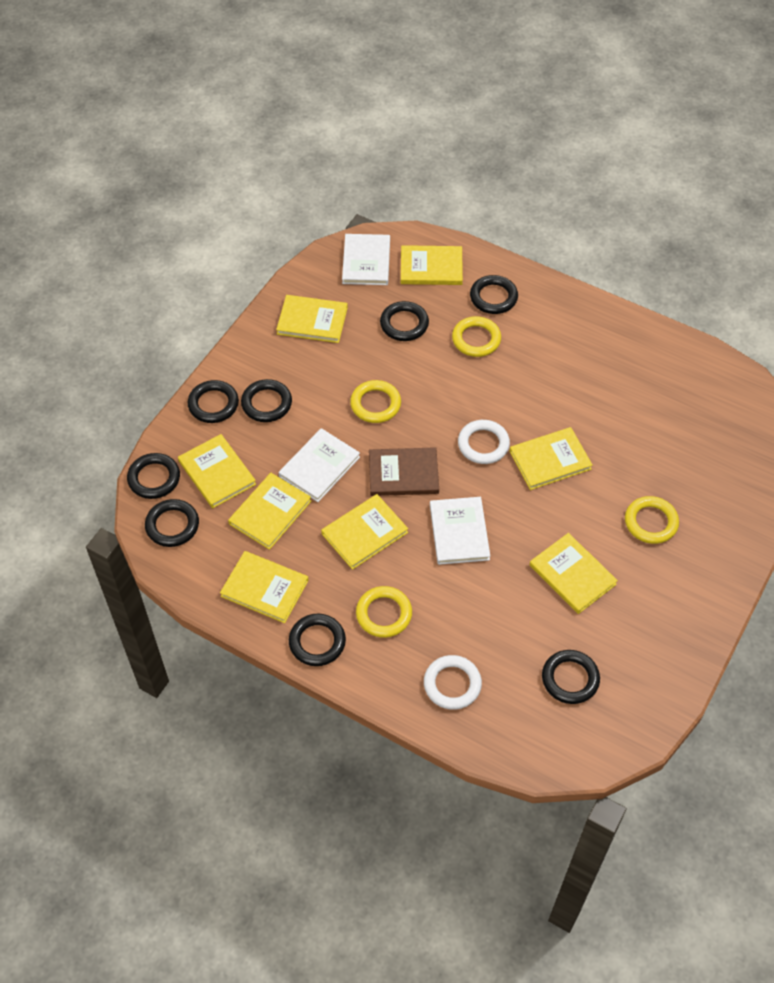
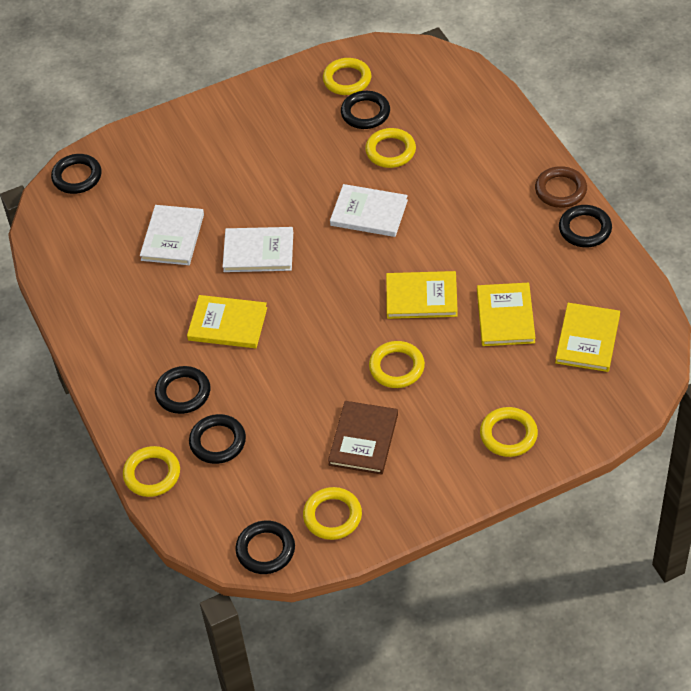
black ring: [127,453,180,499] [145,499,199,547] [188,380,239,423] [241,379,292,422] [289,614,346,666] [380,301,429,341] [470,275,518,314] [542,650,600,704] = 8 -> [51,154,102,194] [155,366,210,414] [189,414,246,464] [235,521,295,574] [341,91,390,129] [559,205,612,247] = 6
brown ring: none = 0 -> [535,166,587,208] = 1
white ring: [424,655,482,710] [458,420,510,464] = 2 -> none = 0
yellow book: [178,434,256,508] [220,551,309,623] [228,473,311,550] [276,295,348,343] [321,494,408,570] [401,245,463,285] [510,427,593,490] [530,533,618,614] = 8 -> [187,295,267,348] [386,271,458,319] [477,283,535,346] [555,303,620,372] = 4
yellow ring: [350,380,401,423] [356,586,412,638] [452,316,501,357] [625,496,679,544] = 4 -> [123,446,180,497] [303,487,362,540] [323,58,371,95] [365,128,416,168] [369,341,425,388] [480,407,538,457] = 6

